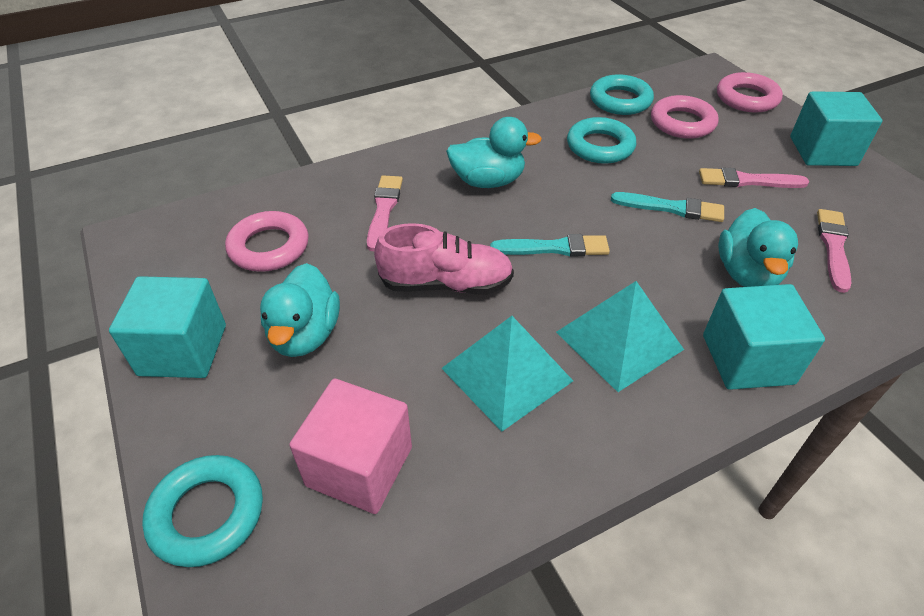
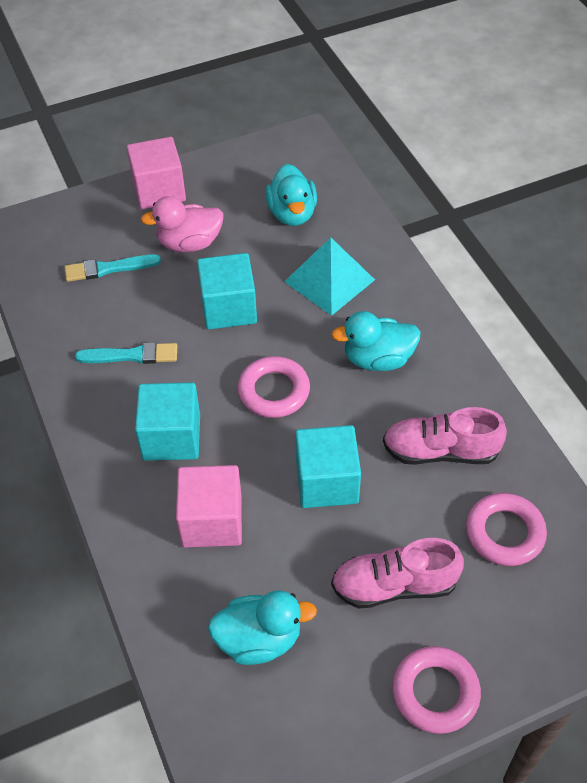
pink brush: [367,175,403,251] [699,168,809,188] [817,209,851,293] = 3 -> none = 0
pink cube: [289,379,412,514] = 1 -> [127,137,186,209] [176,465,242,548] = 2
pink duck: none = 0 -> [141,196,224,252] = 1
pink shoe: [374,223,514,295] = 1 -> [331,538,464,609] [383,407,507,465] = 2
turquoise pyramid: [441,316,573,432] [556,281,684,392] = 2 -> [284,237,375,316] = 1
turquoise ring: [142,455,263,567] [567,117,636,164] [590,74,654,115] = 3 -> none = 0

